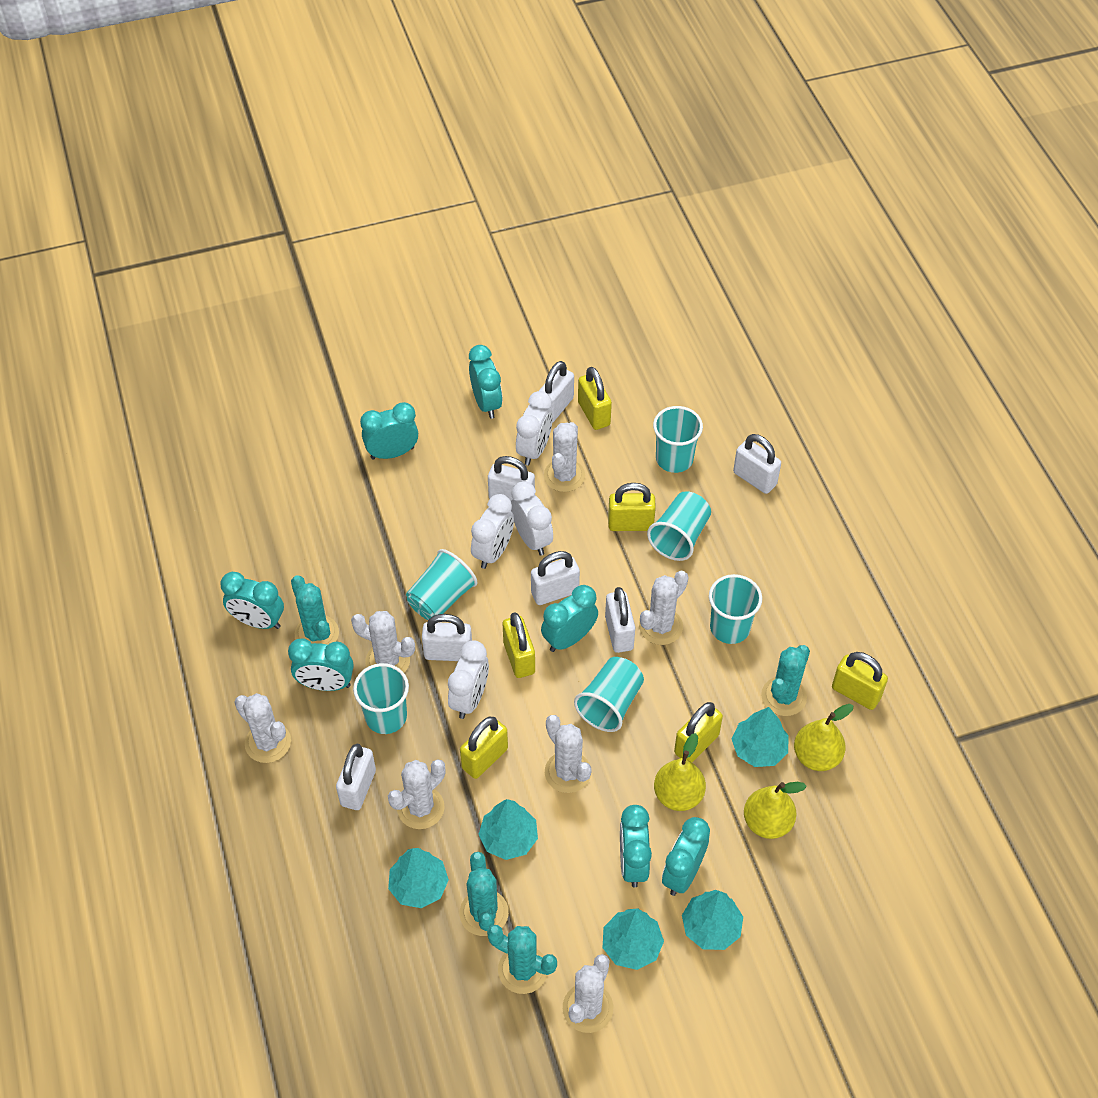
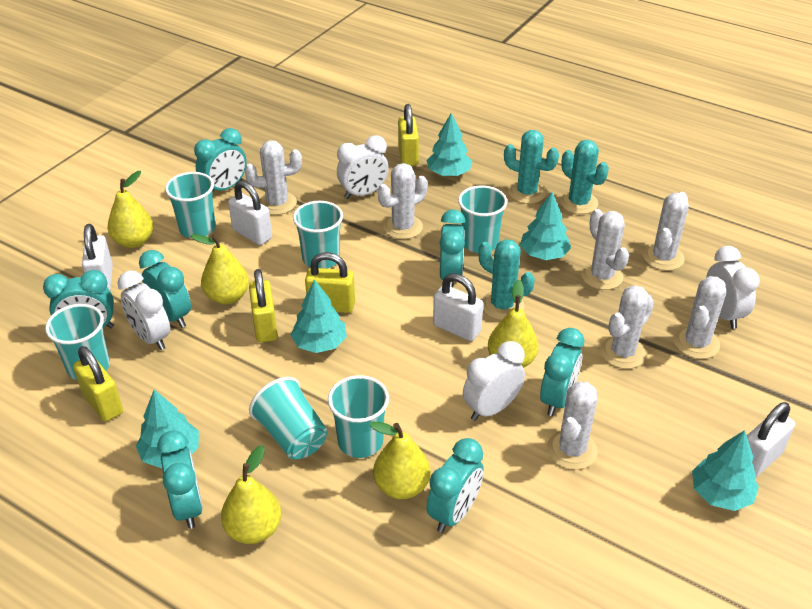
turquoise cactus: [291,575,339,645] [460,852,509,936] [487,925,557,994] [761,645,810,716] = 4 -> [479,239,535,320] [504,130,559,204] [560,140,609,214] = 3
white padlock: [336,744,376,810] [422,614,472,661] [488,456,535,501] [531,551,580,605] [539,361,574,423] [605,587,635,653] [733,434,781,494] = 7 -> [82,224,113,290] [228,180,272,245] [433,273,483,341] [747,402,795,477] = 4
yellow padlock: [460,717,508,779] [503,612,535,678] [578,367,612,430] [608,483,656,531] [674,702,723,762] [832,652,888,710] = 6 -> [73,346,123,422] [249,269,278,342] [305,252,355,313] [398,104,419,166] = 4
yellow pear: [654,733,706,811] [744,782,807,839] [794,704,853,771] = 3 -> [108,171,153,248] [191,234,249,304] [221,445,281,544] [370,422,431,499] [488,279,539,368] = 5

